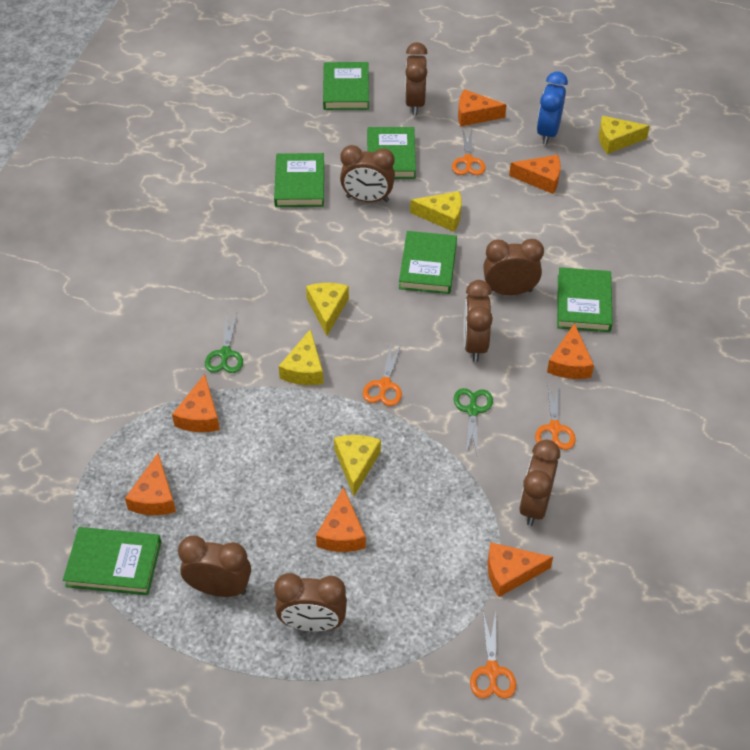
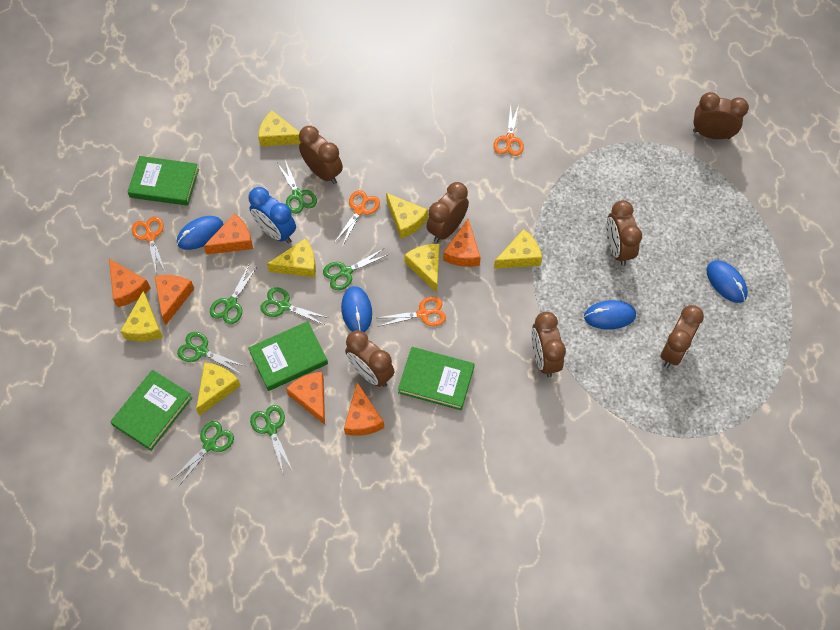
blue mouse: none = 0 -> [177,216,224,250] [341,286,372,332] [584,300,636,329] [707,260,748,303] = 4
green book: [63,527,161,595] [274,153,324,207] [323,62,369,110] [367,127,416,179] [399,231,457,294] [557,267,613,332] = 6 -> [110,370,193,451] [127,156,199,206] [248,321,328,391] [398,347,474,410] = 4
green scissors: [205,313,243,373] [454,388,493,454] = 2 -> [171,421,234,486] [177,332,245,374] [210,265,257,324] [250,405,293,472] [260,287,329,325] [277,160,317,214] [323,248,387,290] = 7
orange cheese: [125,453,176,515] [172,374,220,432] [316,487,366,552] [458,89,507,127] [488,542,553,597] [509,155,561,194] [547,323,594,379] = 7 -> [109,259,151,307] [154,275,194,325] [203,214,253,255] [286,372,325,425] [344,382,384,436] [443,219,481,267] = 6
yellow cheese: [279,329,323,385] [306,283,349,336] [334,435,381,496] [410,191,462,232] [599,116,650,154] = 5 -> [120,291,163,342] [196,362,241,416] [258,111,301,146] [267,238,316,278] [386,193,428,239] [404,244,439,293] [494,229,542,269] = 7

